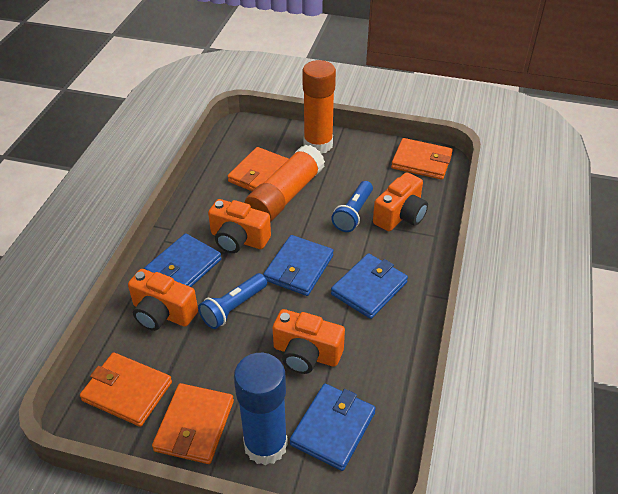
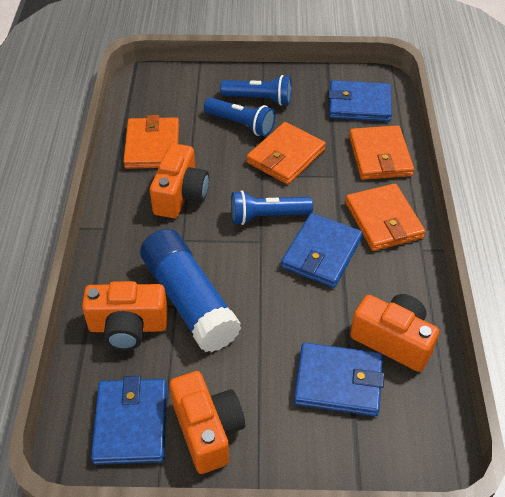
blue flashlight: [198,273,267,329] [331,181,373,232] = 2 -> [204,98,275,137] [220,75,292,105] [231,190,313,225] = 3
orange glue stick: [245,144,325,222] [303,60,336,154] = 2 -> none = 0

